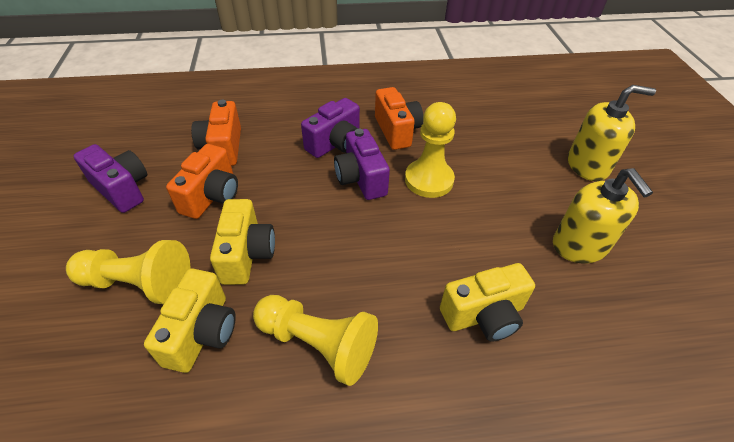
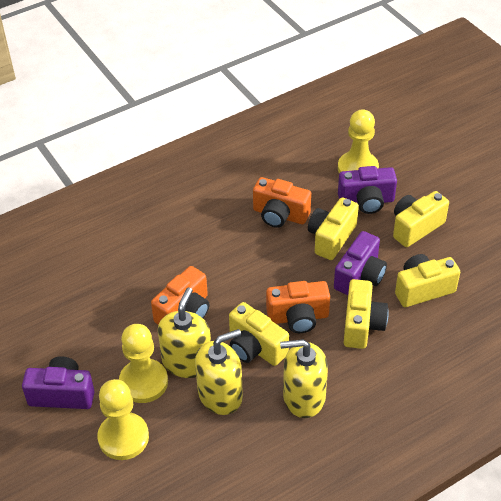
yellow camera: [144,269,236,373] [210,199,275,285] [440,263,535,342] = 3 -> [229,302,289,366] [308,197,359,260] [344,279,389,349] [393,191,449,247] [395,254,460,307] = 5
yellow soap dispenser: [553,168,653,264] [568,85,656,181] = 2 -> [158,287,211,378] [195,329,243,415] [280,339,328,418] = 3

